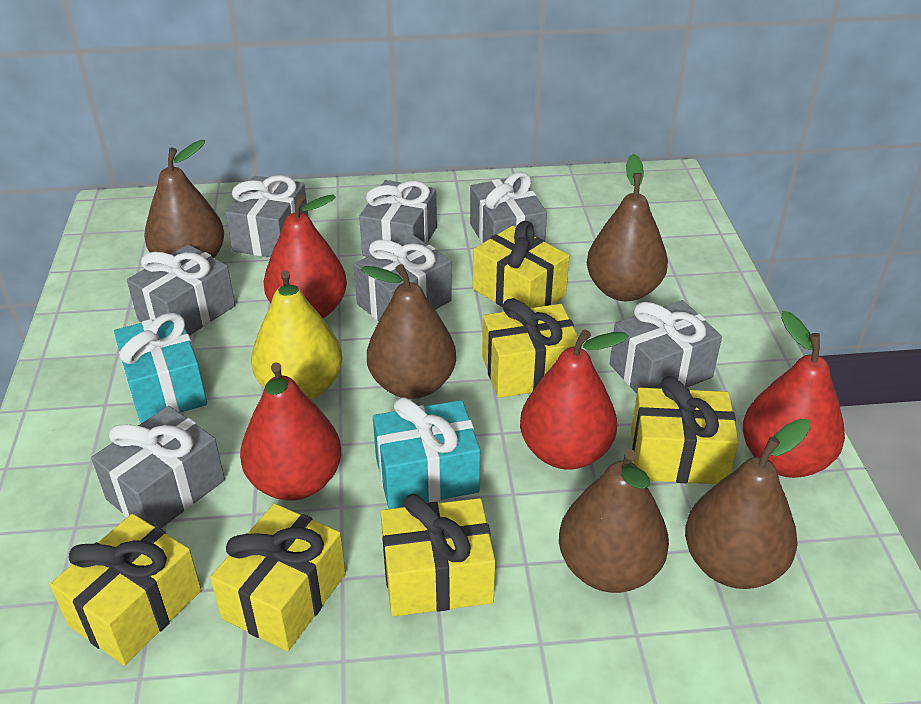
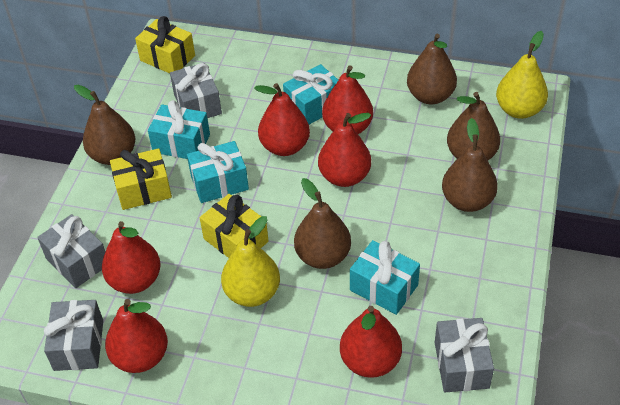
grey gift: [91,406,225,529] [127,244,235,336] [225,175,308,257] [354,235,452,321] [359,180,437,257] [470,172,547,244] [609,300,722,394] = 7 -> [37,214,105,288] [44,300,103,371] [170,63,222,118] [435,318,494,392] = 4
red pear: [240,362,341,500] [263,194,347,318] [520,329,629,470] [743,311,845,478] = 4 -> [102,221,161,294] [105,299,168,373] [254,83,310,156] [318,113,371,187] [322,65,373,134] [340,306,402,378] = 6
turquoise gift: [114,313,207,423] [373,397,480,509] = 2 -> [148,100,210,159] [187,141,249,203] [283,64,338,125] [350,240,420,315] = 4
yellow gift: [50,514,201,665] [210,503,346,651] [380,494,495,616] [473,221,569,308] [482,298,582,398] [631,376,739,484] = 6 -> [110,148,172,210] [135,16,195,73] [200,194,269,258] = 3
yellow pear: [251,270,342,399] = 1 -> [221,216,280,307] [496,31,548,119] = 2

